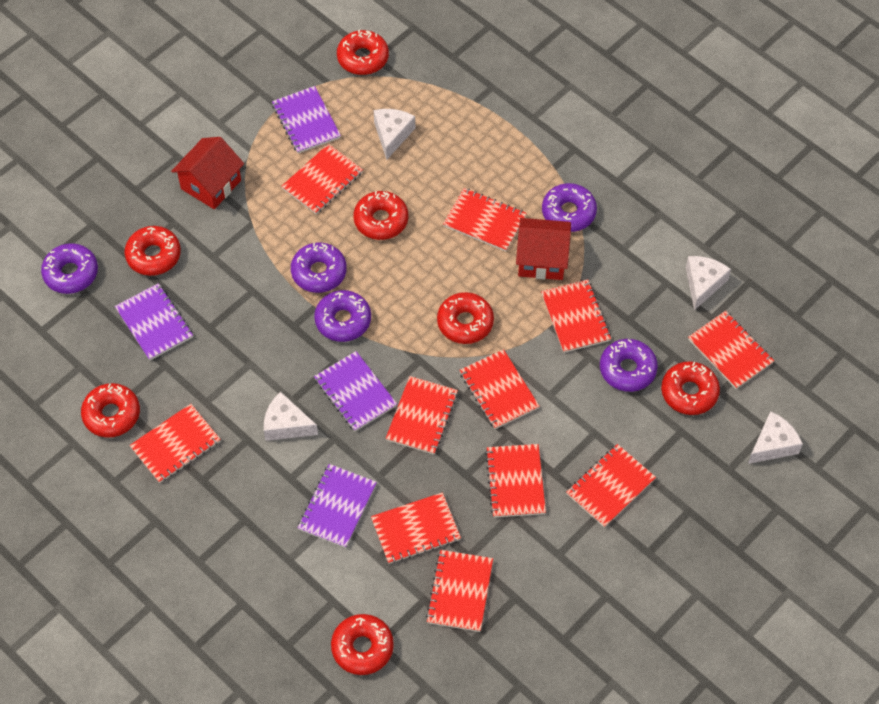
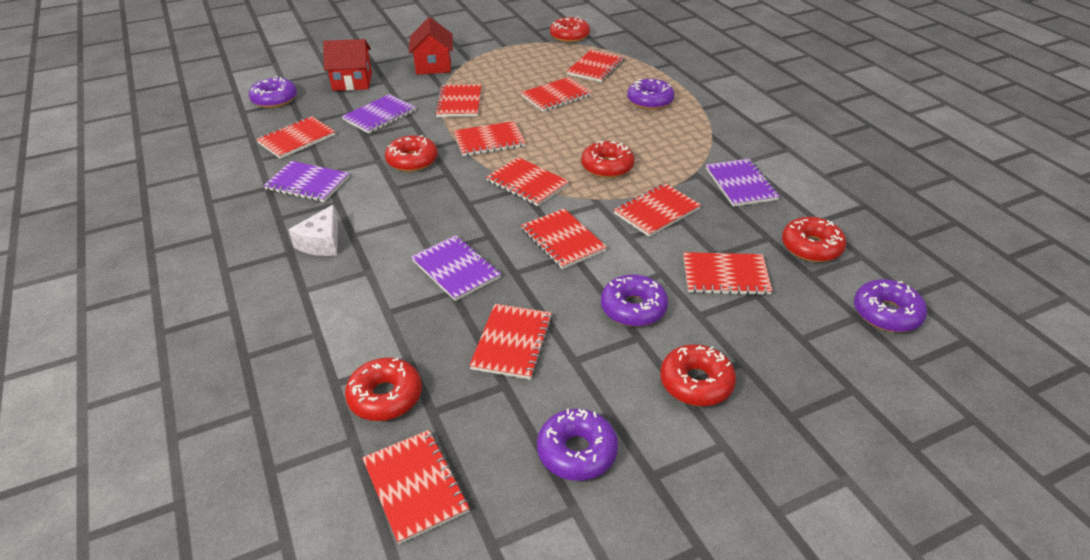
red donut: [81,383,140,438] [125,226,181,276] [331,614,394,675] [337,30,389,75] [354,191,408,240] [437,292,494,344] [661,361,720,415] = 7 -> [345,358,422,421] [385,135,438,172] [550,17,590,43] [581,141,635,178] [660,344,736,406] [782,217,846,262] = 6
white cheese: [264,392,318,441] [374,109,415,160] [686,256,731,310] [748,411,803,464] = 4 -> [289,205,338,256] = 1

